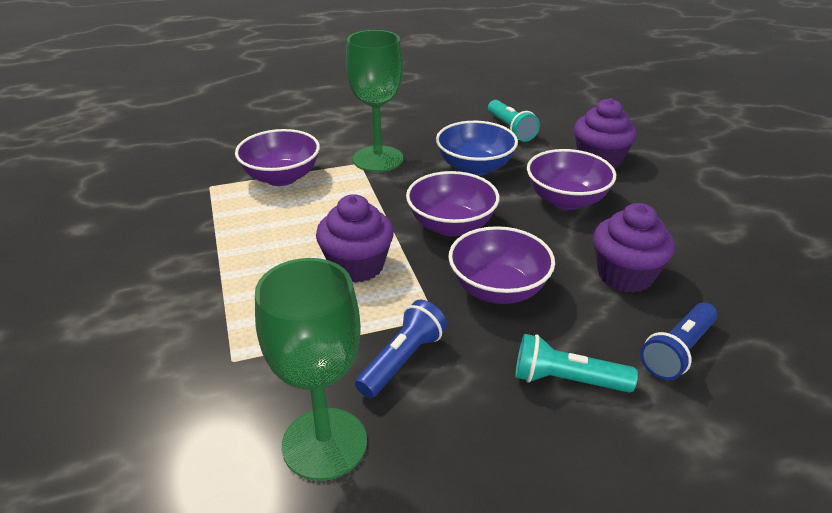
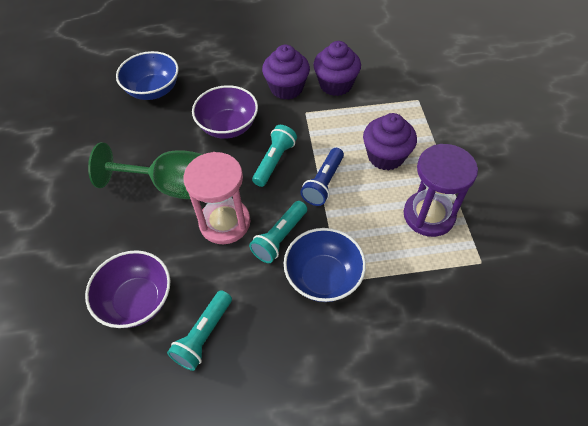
blue bowl: [436,121,518,176] = 1 -> [116,51,179,100] [284,228,366,302] = 2
blue flashlight: [355,300,447,398] [640,302,717,380] = 2 -> [301,148,344,206] = 1
green goblet: [255,258,367,481] [346,30,403,172] = 2 -> [88,142,203,199] = 1
pink hourglass: none = 0 -> [183,152,250,244] = 1
purple bowl: [235,129,320,186] [406,171,499,236] [448,226,555,304] [527,149,616,210] = 4 -> [85,250,170,328] [192,85,258,139] = 2
purple hourglass: none = 0 -> [404,144,478,237] = 1
turquoise flashlight: [488,100,540,142] [515,334,638,393] = 2 -> [167,290,232,371] [249,201,307,263] [252,125,297,187] = 3

